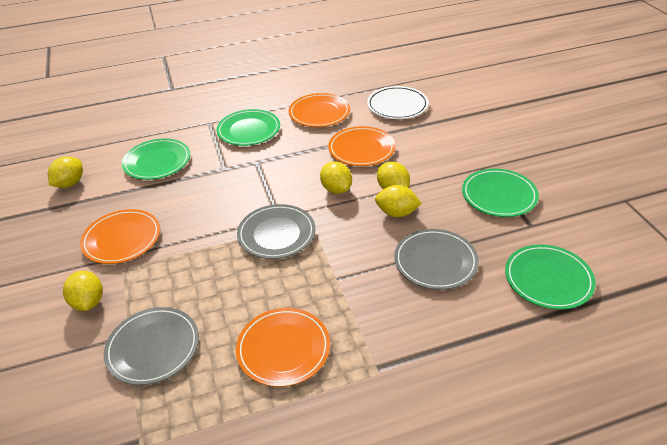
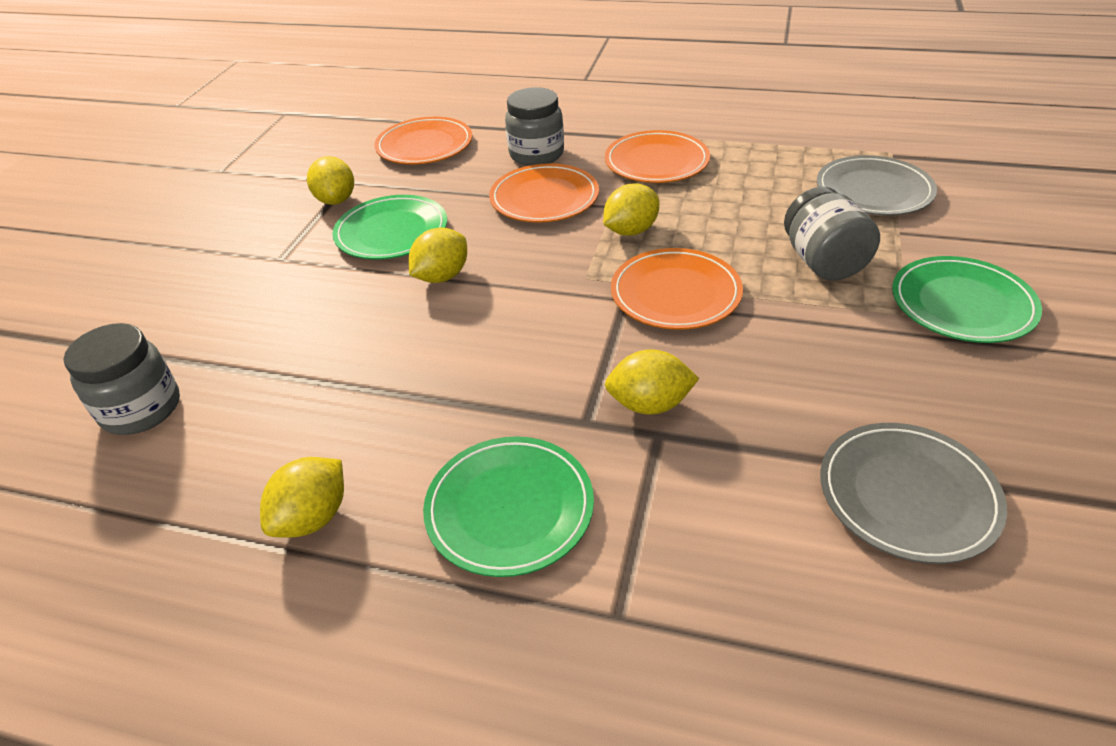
green plate: [122,138,190,180] [216,109,280,146] [462,169,539,217] [505,244,596,310] = 4 -> [332,195,447,260] [423,436,594,577] [892,256,1042,343] = 3
grey jar: none = 0 -> [64,323,180,435] [505,87,564,166] [784,187,880,280] = 3
grey plate: [104,307,199,385] [237,204,315,259] [394,229,479,290] = 3 -> [817,155,937,215] [820,423,1007,564] = 2
white plate: [367,86,429,119] = 1 -> none = 0

